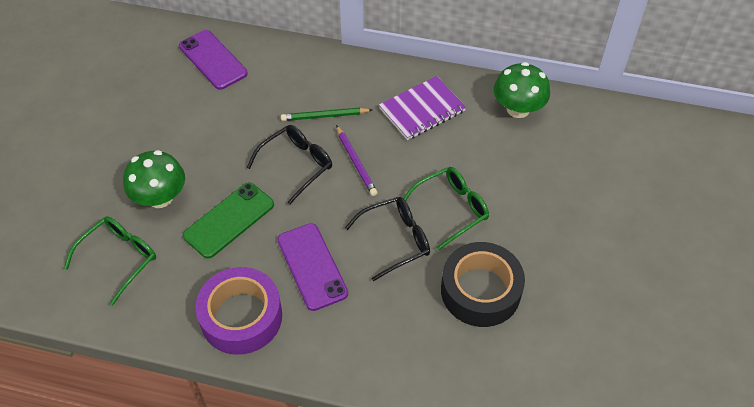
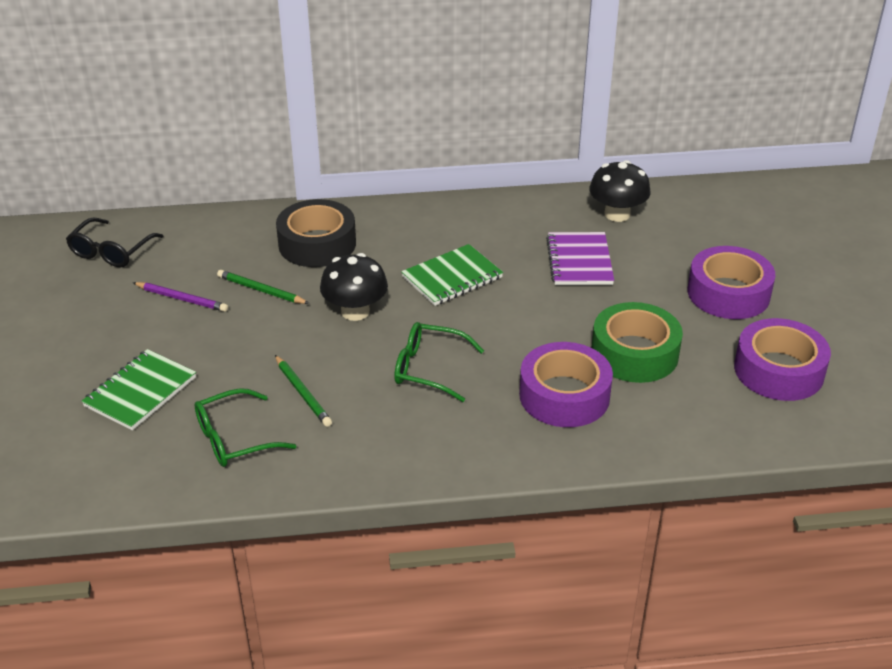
black glasses: [247,125,332,205] [345,197,430,281] = 2 -> [66,217,164,268] = 1
black mushroom: none = 0 -> [320,253,388,321] [589,160,651,222] = 2
green mushroom: [123,150,185,208] [494,62,550,118] = 2 -> none = 0
green notebook: none = 0 -> [82,349,196,430] [401,244,503,306] = 2
green pencil: [281,107,372,121] = 1 -> [217,270,310,304] [275,355,332,427] = 2
green phone: [183,182,274,259] = 1 -> none = 0
green tape: none = 0 -> [592,302,683,383] = 1
purple phone: [179,30,248,90] [278,223,348,311] = 2 -> none = 0
purple tape: [195,267,282,355] = 1 -> [519,342,613,427] [688,246,775,319] [734,318,831,401] = 3

